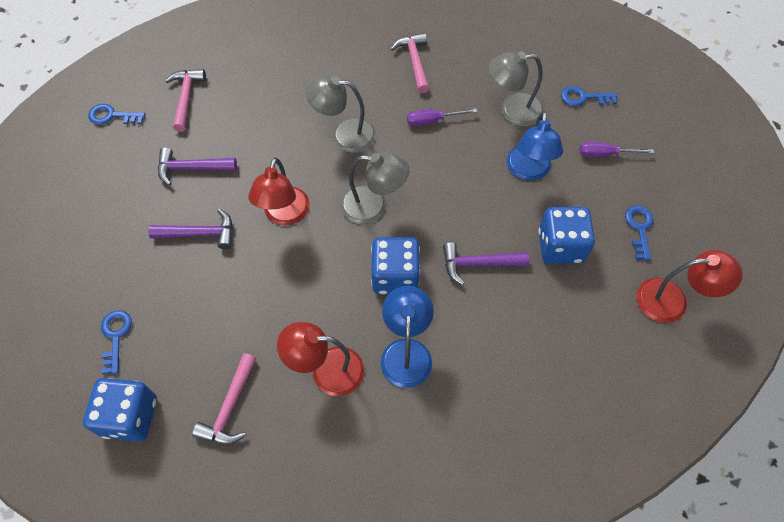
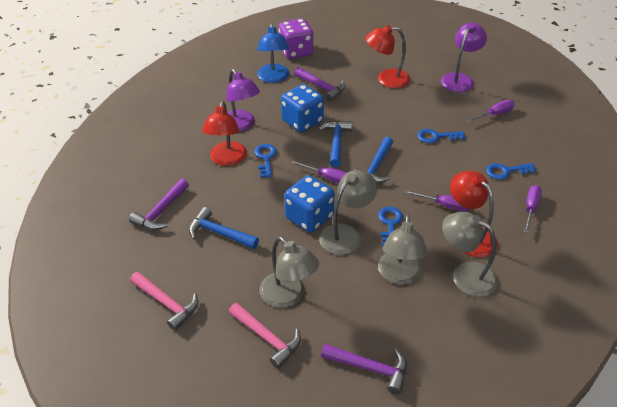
blue dice: [83,378,157,442] [371,237,420,295] [538,207,595,264] = 3 -> [281,84,324,132] [285,175,335,233] = 2
blue hammer: none = 0 -> [189,207,259,249] [319,121,352,167] [355,137,393,183] = 3
blue lamp: [381,286,434,388] [507,111,563,181] = 2 -> [257,23,289,83] = 1
grey lamp: [305,75,376,153] [340,152,409,224] [489,51,544,126] = 3 -> [259,236,319,308] [319,170,377,255] [378,214,427,285] [442,212,498,297] = 4
pink hammer: [165,69,206,132] [192,353,256,445] [391,33,430,93] = 3 -> [130,272,198,331] [229,303,301,369] = 2
purple dice: none = 0 -> [279,18,313,59] = 1
purple lamp: none = 0 -> [226,69,260,132] [441,23,487,92] = 2
purple screwdriver: [407,109,477,126] [580,142,654,157] = 2 -> [291,161,347,183] [404,190,469,211] [467,100,515,122] [524,185,542,233] = 4

